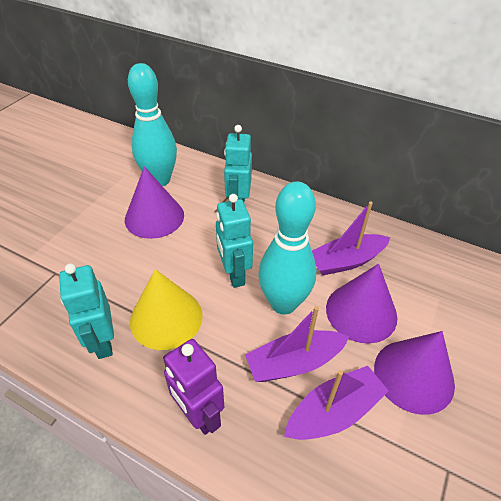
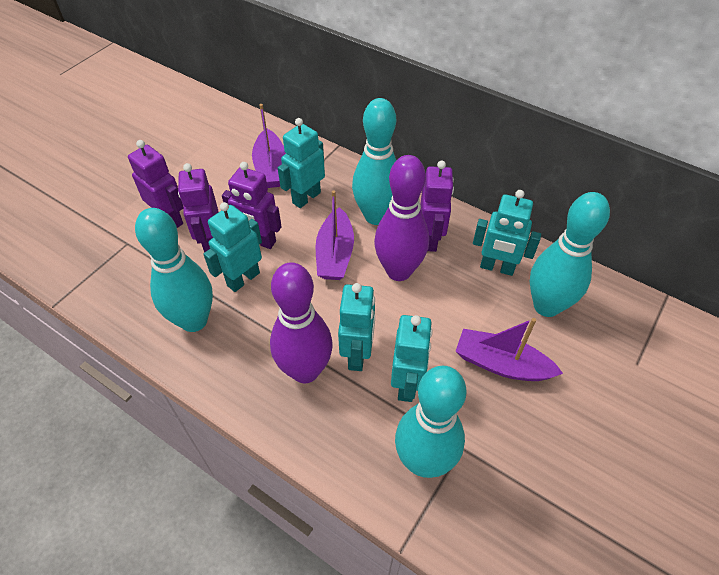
purple bowling pin: none = 0 -> [270,262,333,383] [374,155,429,281] = 2
purple cone: [125,166,184,239] [326,264,398,344] [374,331,455,415] = 3 -> none = 0
purple robot: [163,339,224,435] = 1 -> [128,140,184,228] [178,163,219,253] [222,162,282,249] [420,160,454,252] = 4
turquoise bowling pin: [128,63,177,186] [258,181,316,315] = 2 -> [135,208,213,332] [352,98,396,225] [395,366,466,478] [530,192,610,317] = 4
turquoise robot: [59,263,114,359] [216,194,253,288] [224,125,252,202] = 3 -> [203,202,262,292] [278,118,325,208] [338,283,375,371] [391,315,433,402] [473,190,541,276] = 5
yellow cone: [130,269,202,350] = 1 -> none = 0

